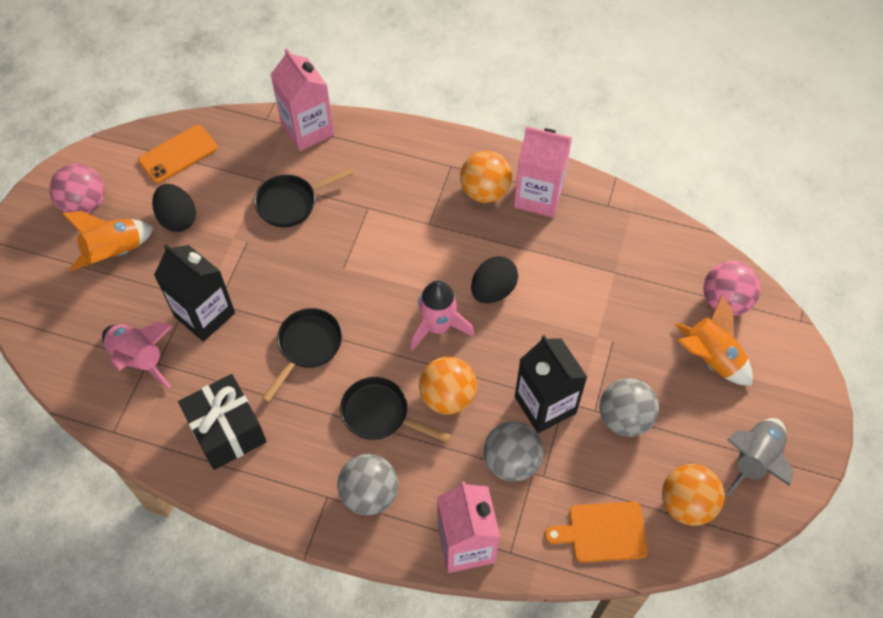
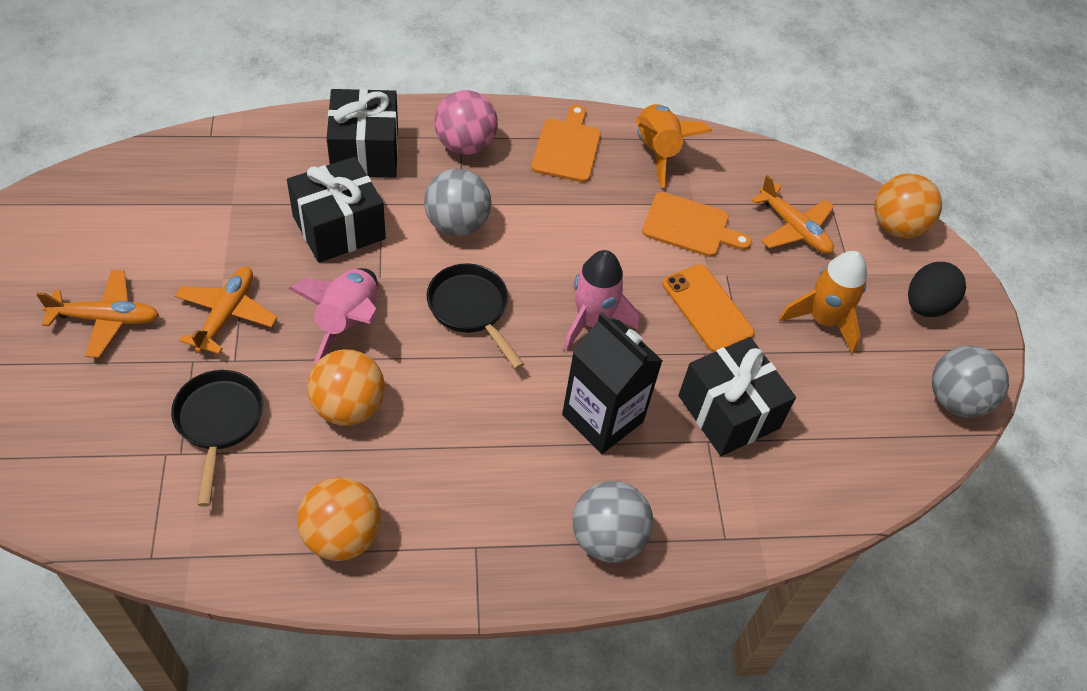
black carton: [154,244,235,342] [515,335,587,433] = 2 -> [562,313,663,454] = 1
black egg: [152,184,196,232] [471,256,518,303] = 2 -> [908,262,966,317] = 1
black gift: [178,374,267,470] = 1 -> [287,157,386,263] [327,89,398,178] [679,337,796,456] = 3
black pan: [254,168,354,227] [262,308,342,402] [340,377,451,443] = 3 -> [171,370,263,507] [427,264,524,369] = 2
grey rocket: [726,418,793,497] = 1 -> none = 0
orange cutting board: [545,502,648,563] = 1 -> [532,105,601,182] [642,192,752,257] = 2
orange plane: none = 0 -> [36,270,159,358] [175,267,278,354] [751,175,834,254] = 3
pink ball: [49,163,105,214] [703,261,761,316] = 2 -> [434,90,498,155] = 1
pink carton: [270,48,334,151] [437,481,500,573] [514,126,572,217] = 3 -> none = 0

